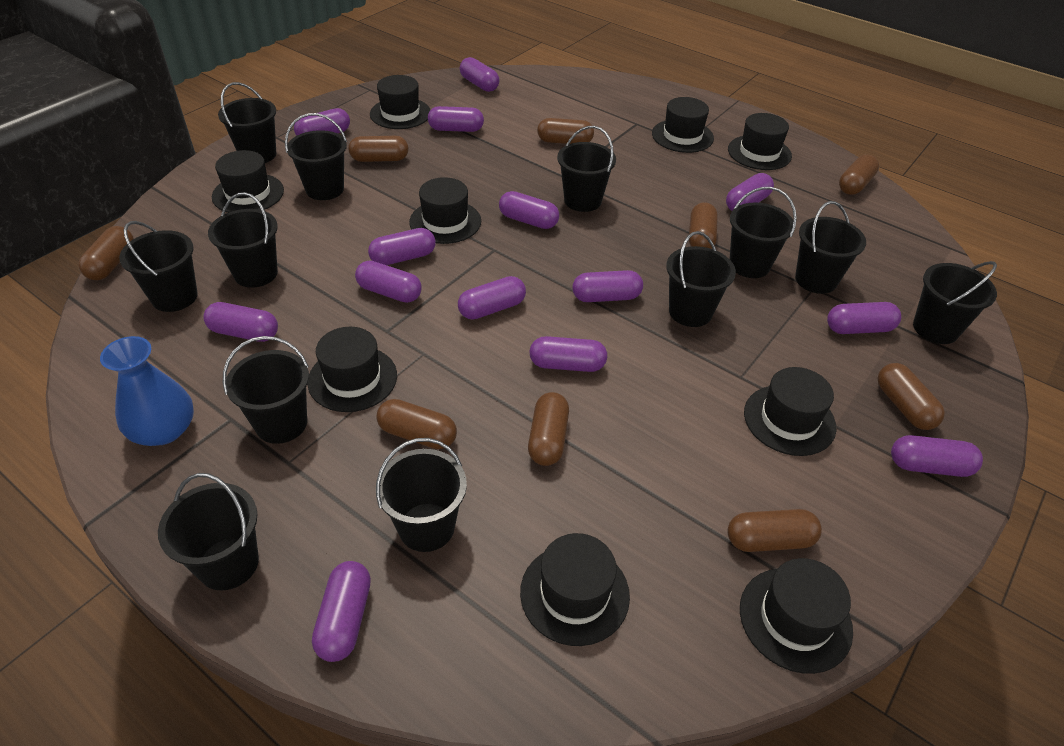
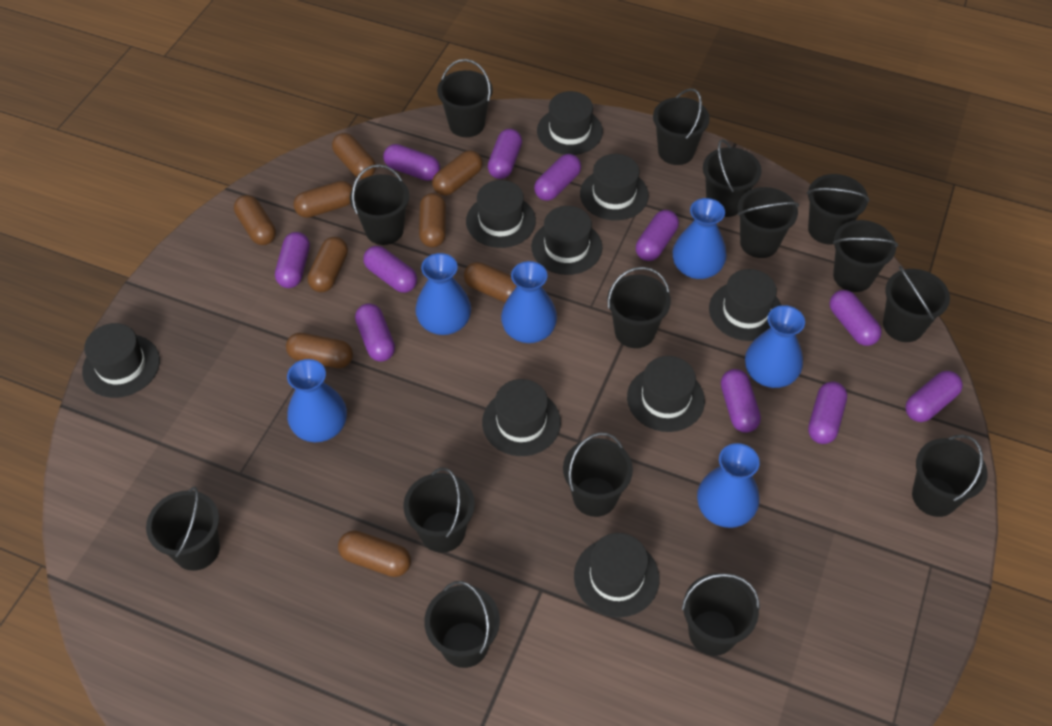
black bucket: [119,221,198,312] [158,473,259,590] [208,192,278,288] [218,82,276,163] [223,336,309,444] [285,113,347,200] [376,438,467,552] [557,126,616,212] [666,231,736,327] [730,187,797,278] [795,201,866,294] [913,261,997,344] = 12 -> [146,486,220,571] [350,164,409,245] [403,467,475,553] [424,581,500,668] [437,59,493,137] [563,432,633,517] [607,267,671,348] [653,88,710,165] [682,573,760,656] [703,139,762,217] [737,187,799,258] [807,174,870,245] [833,220,898,292] [883,266,950,342] [912,435,987,517] = 15
blue vase: [100,336,194,446] = 1 -> [287,359,347,442] [415,253,471,335] [501,261,557,343] [672,198,727,279] [697,443,760,528] [745,305,805,388] = 6
purple capsule: [203,302,278,342] [294,108,350,136] [312,561,371,662] [355,260,422,303] [368,228,436,265] [428,106,484,132] [458,276,526,320] [460,57,500,92] [499,191,559,229] [529,336,607,372] [573,270,643,302] [726,173,774,211] [827,302,901,334] [891,435,983,477] = 14 -> [275,232,310,288] [355,303,395,362] [363,246,417,293] [383,144,440,181] [488,129,522,179] [534,154,581,201] [636,210,679,261] [721,369,761,433] [808,381,847,444] [829,290,882,346] [905,371,963,422] = 11

